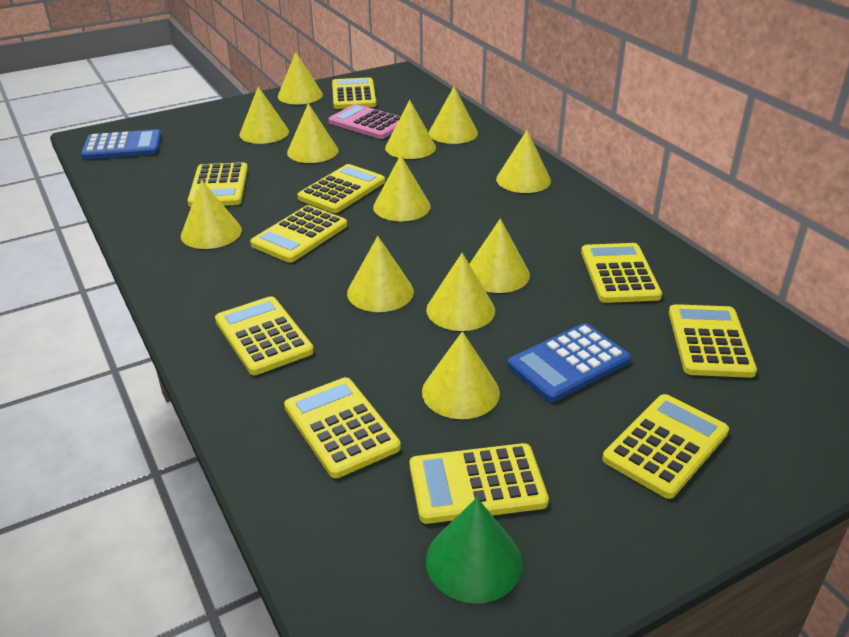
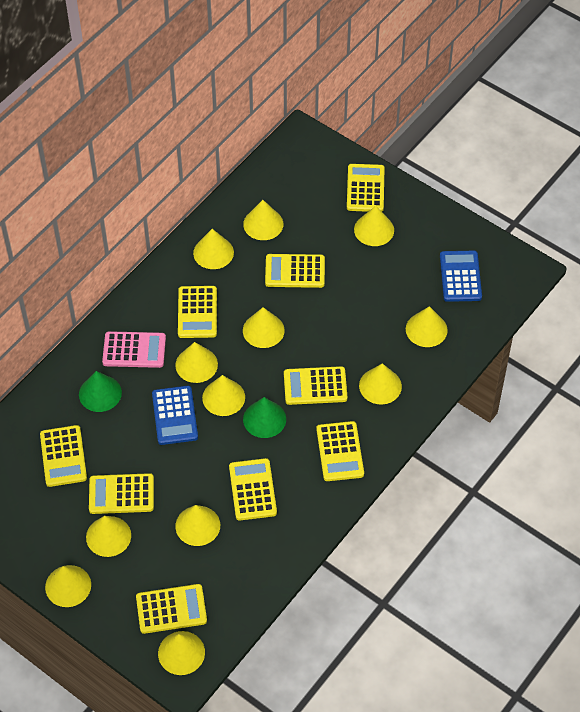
green cone: [426,497,523,603] = 1 -> [79,371,122,412] [243,397,286,438] = 2
yellow calculator: [187,162,248,207] [215,296,314,375] [250,205,347,263] [284,377,401,478] [297,164,385,213] [332,77,376,109] [410,443,549,524] [581,243,662,303] [602,394,729,499] [669,304,757,378] = 10 -> [40,425,87,487] [89,473,154,514] [136,584,207,634] [178,286,217,338] [229,458,277,521] [265,254,325,288] [284,366,347,405] [316,421,364,481] [347,164,385,212] = 9

